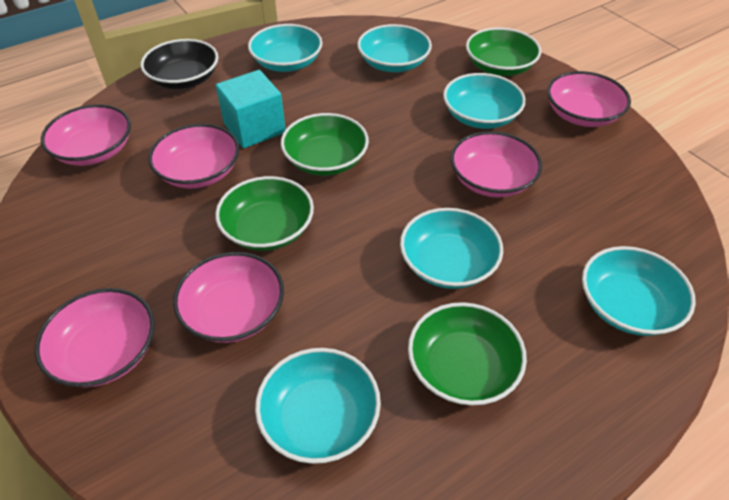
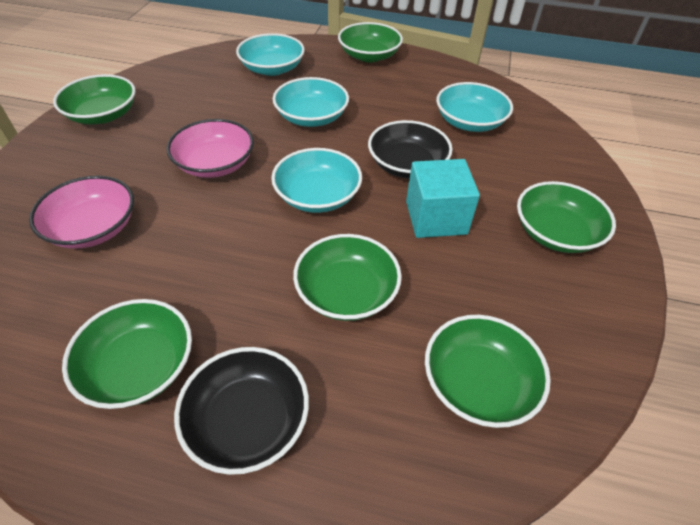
black bowl: [141,39,218,89] = 1 -> [174,347,309,475] [368,120,453,178] = 2
green bowl: [215,176,314,251] [281,113,369,176] [408,302,527,405] [466,27,541,76] = 4 -> [53,74,136,124] [62,299,192,409] [293,234,402,321] [338,22,403,62] [425,315,551,428] [517,181,616,253] = 6
pink bowl: [34,288,155,387] [41,104,131,166] [148,124,239,188] [173,252,284,343] [450,131,542,198] [547,71,631,127] = 6 -> [29,176,134,249] [166,119,254,178] = 2
turquoise bowl: [248,24,323,72] [255,348,381,464] [357,24,432,72] [400,208,503,289] [443,73,526,129] [582,246,696,336] = 6 -> [236,33,305,76] [271,148,362,213] [273,77,349,127] [436,82,513,132] = 4

